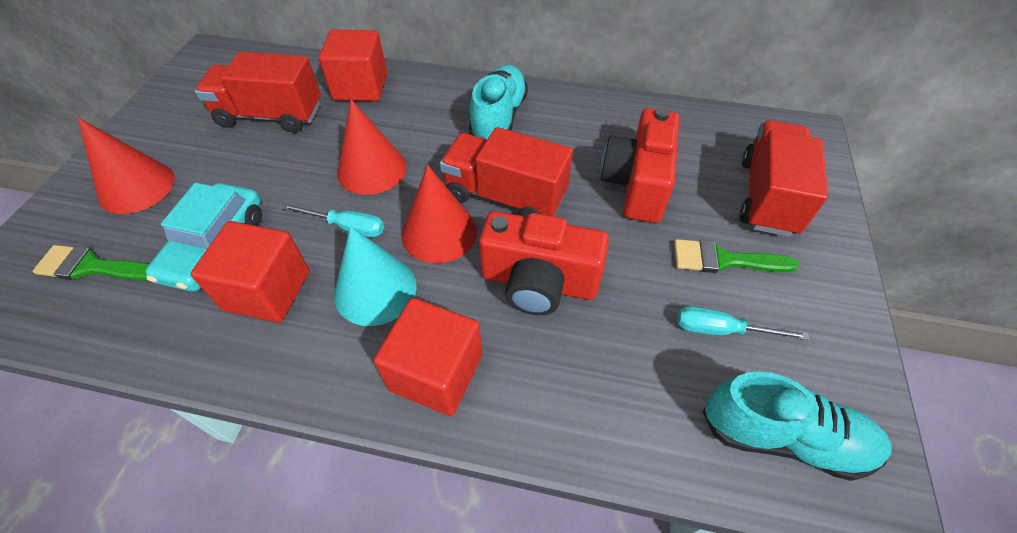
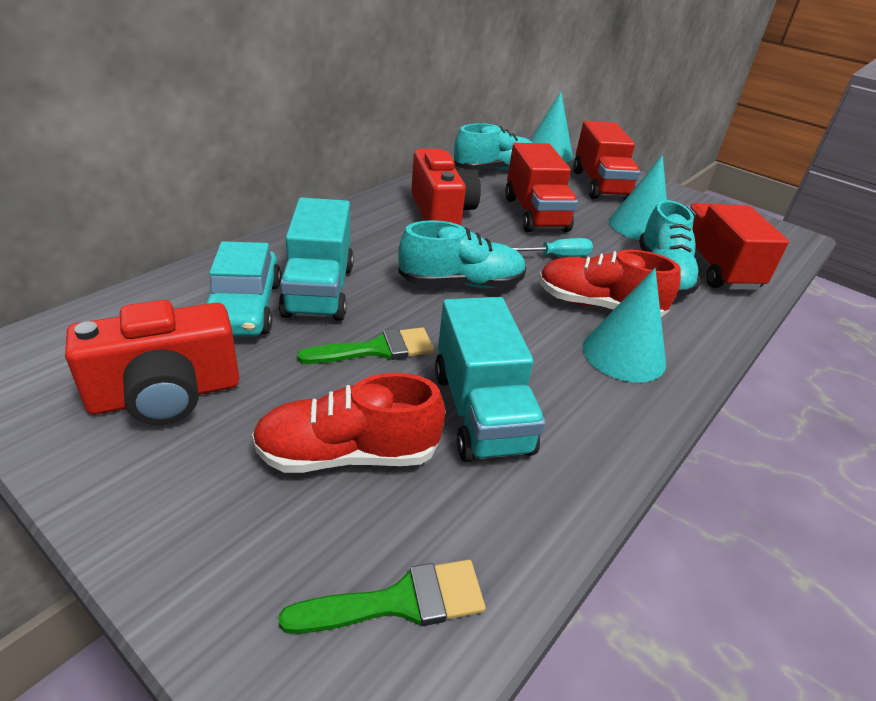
red cone: [78,118,175,214] [337,99,406,195] [401,165,477,264] = 3 -> none = 0
red cube: [191,221,309,323] [319,29,387,101] [374,298,482,416] = 3 -> none = 0
red shoe: none = 0 -> [252,373,445,473] [539,250,681,317] = 2
turquoise cone: [334,226,417,326] = 1 -> [530,92,573,163] [583,268,666,383] [609,155,667,240] = 3
turquoise screwdriver: [282,203,384,237] [677,306,809,340] = 2 -> [513,238,593,257] = 1
turquoise shoe: [469,65,528,139] [702,371,892,481] = 2 -> [398,220,527,288] [454,123,533,170] [639,200,701,296] = 3
turquoise truck: none = 0 -> [279,197,354,321] [435,297,546,462] = 2

